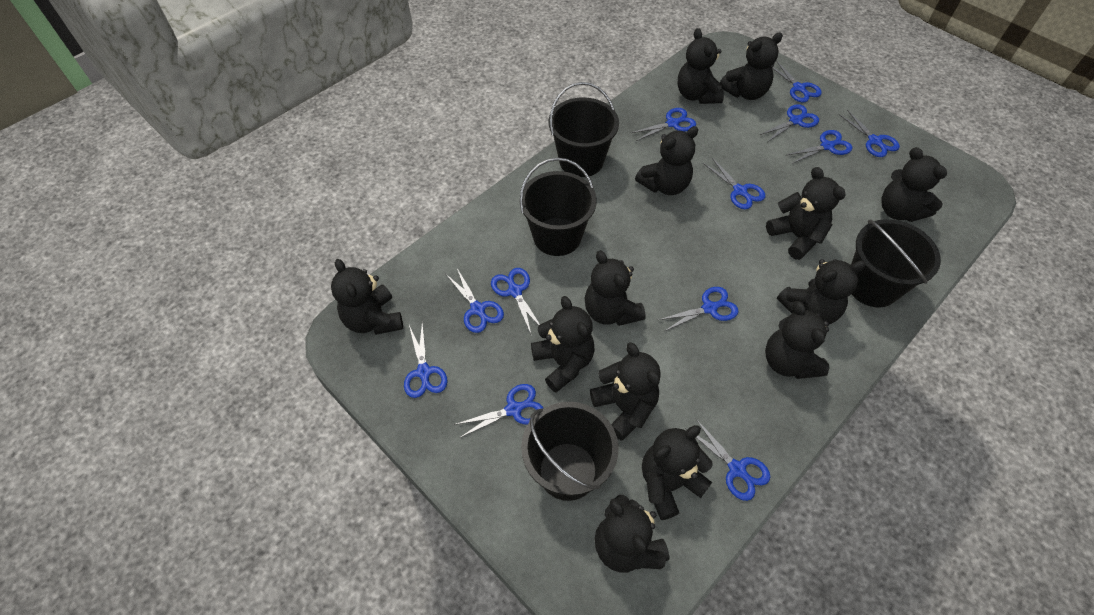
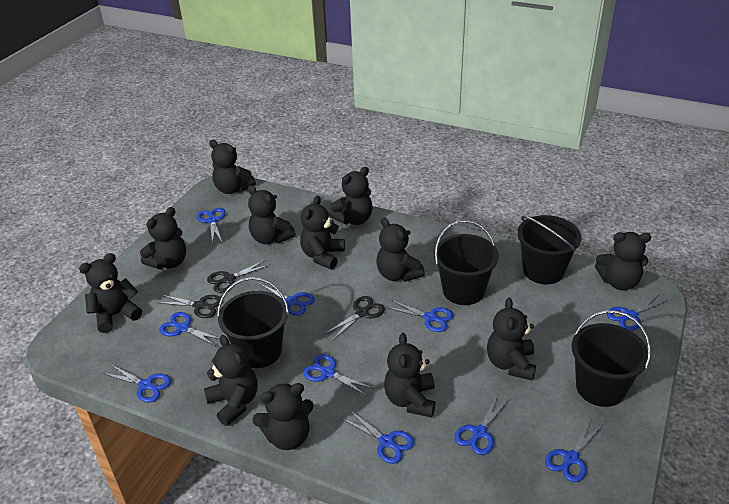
black scissors: none = 0 -> [156,295,221,318] [207,260,269,293] [325,296,385,340] = 3
black teddy bear: [331,259,403,335] [531,296,595,393] [584,250,646,326] [590,342,661,441] [595,495,669,573] [635,126,699,195] [642,425,713,520] [677,28,724,104] [720,33,783,100] [765,301,830,379] [766,167,846,260] [777,259,866,324] [881,147,947,222] = 13 -> [79,253,142,333] [140,207,186,269] [204,335,258,426] [209,140,256,194] [248,185,296,244] [252,383,314,450] [300,195,345,270] [329,167,373,225] [376,218,425,282] [384,333,435,418] [487,298,536,381] [595,232,652,290] = 12
blue scissors: [404,322,448,398] [446,269,504,333] [453,384,544,438] [491,268,540,334] [631,108,696,141] [658,287,739,331] [685,418,770,501] [703,158,765,209] [760,104,819,142] [772,60,822,102] [785,130,852,164] [838,110,900,157] = 12 -> [103,364,171,402] [159,312,220,346] [197,208,225,244] [253,283,315,316] [303,354,374,396] [341,410,414,464] [386,300,453,332] [454,394,510,455] [545,420,603,482] [607,295,668,331] = 10

